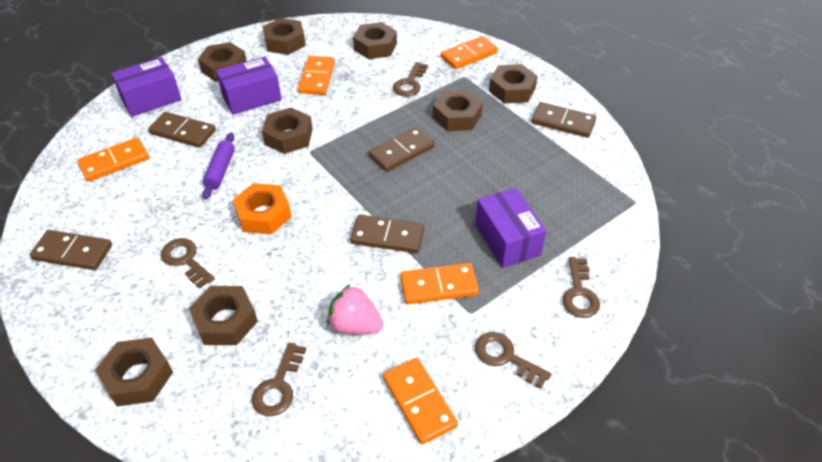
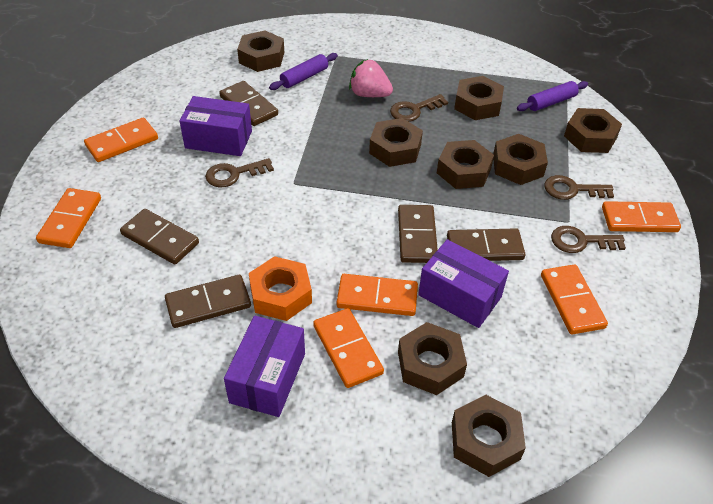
brown key: [161,238,215,289] [252,343,306,416] [393,62,428,97] [475,332,551,389] [562,257,600,318] = 5 -> [205,158,274,188] [390,94,448,122] [544,175,614,200] [551,226,626,253] = 4
orange domino: [77,137,149,181] [298,56,335,95] [383,358,458,444] [400,263,479,304] [441,36,498,69] = 5 -> [36,188,101,248] [84,117,158,162] [313,308,384,388] [337,274,418,316] [541,264,608,334] [602,201,681,232] = 6
purple rolling pin: [202,133,235,199] = 1 -> [269,53,338,90] [517,81,588,111] = 2

